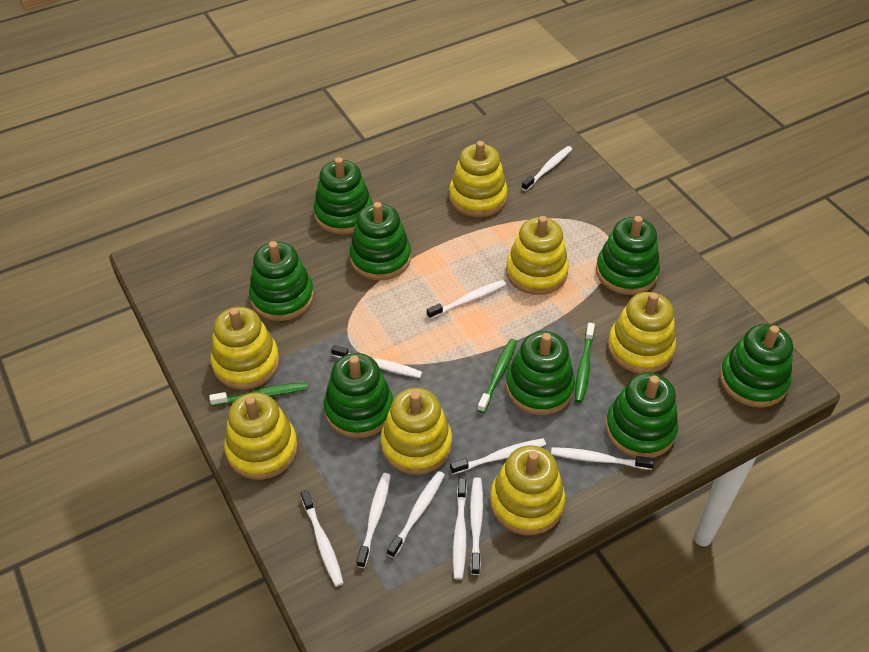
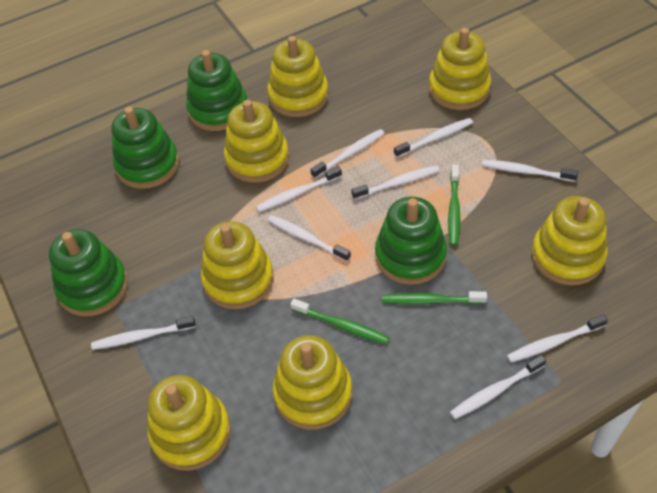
green stacking toy: [249,241,314,321] [314,157,373,235] [323,353,393,438] [349,202,411,280] [506,331,575,415] [596,216,660,295] [605,372,678,458] [719,324,793,408] = 8 -> [49,229,128,316] [111,107,179,189] [186,50,247,131] [375,197,447,285] = 4
white toothbrush: [301,490,344,587] [331,345,422,378] [356,473,391,568] [387,471,445,558] [427,280,506,319] [450,438,546,474] [453,478,467,580] [470,477,483,575] [522,146,572,191] [551,447,654,470] = 10 -> [91,316,196,350] [256,166,342,212] [267,215,351,262] [310,129,385,179] [351,165,440,200] [394,118,473,158] [450,355,546,419] [482,160,578,182] [507,314,608,363] = 9

